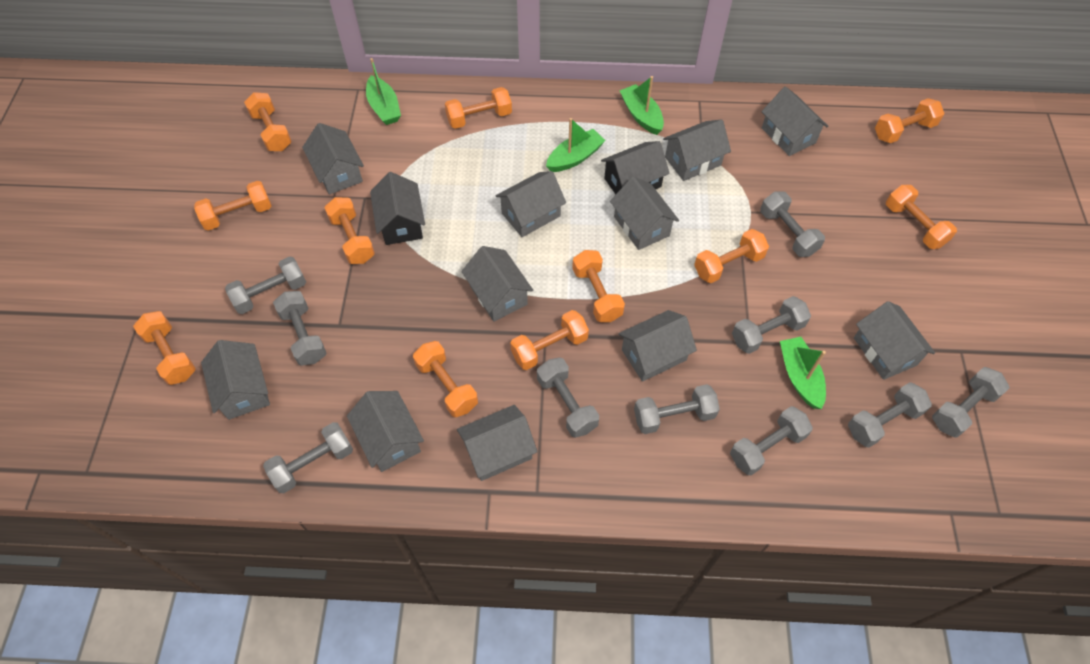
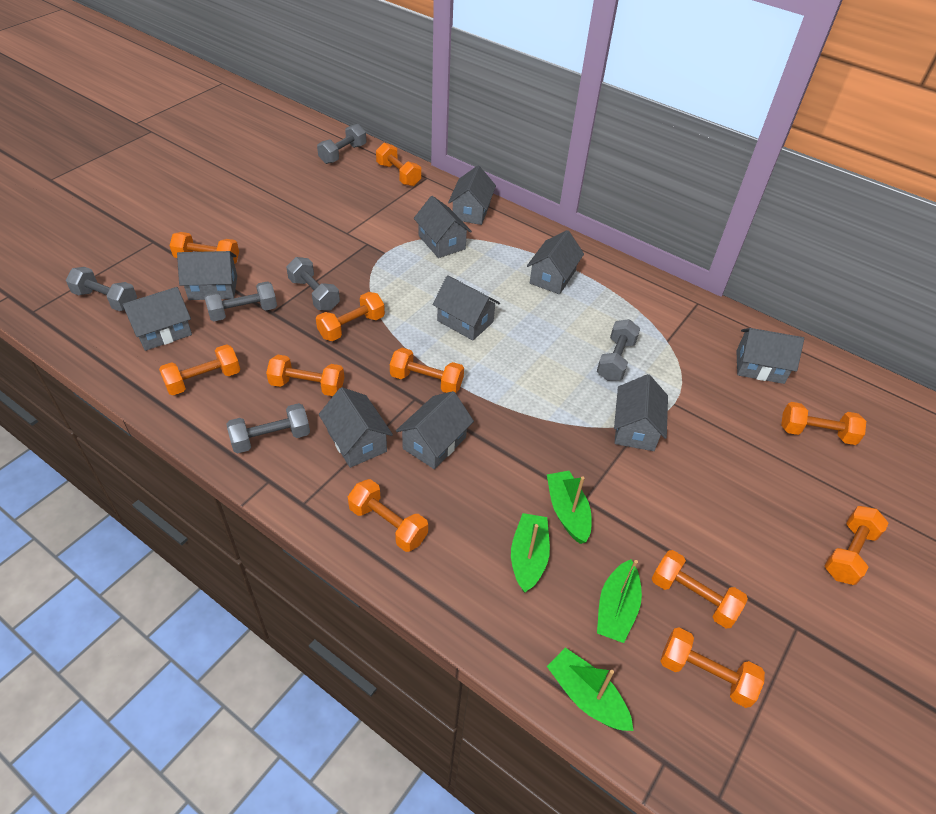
black house: [370,172,425,245] [601,141,670,194] = 2 -> none = 0
grey dumbbell: [225,256,306,314] [263,422,353,493] [273,291,326,366] [537,358,599,438] [634,384,720,434] [730,406,813,475] [732,296,811,354] [760,191,825,257] [848,382,932,448] [932,367,1009,438] = 10 -> [66,267,137,311] [204,281,277,321] [227,403,310,453] [286,257,340,311] [317,124,366,164] [597,319,640,381] = 6
grey house: [201,340,270,420] [302,123,364,195] [347,391,424,472] [457,405,538,481] [461,246,533,322] [495,171,566,237] [610,177,679,250] [618,310,697,382] [663,119,731,181] [761,87,829,156] [854,301,935,380] = 11 -> [122,287,192,351] [177,251,237,300] [319,387,393,468] [396,391,474,469] [414,196,472,258] [432,275,500,341] [448,165,496,225] [527,230,584,294] [614,374,668,451] [736,328,804,384] = 10

